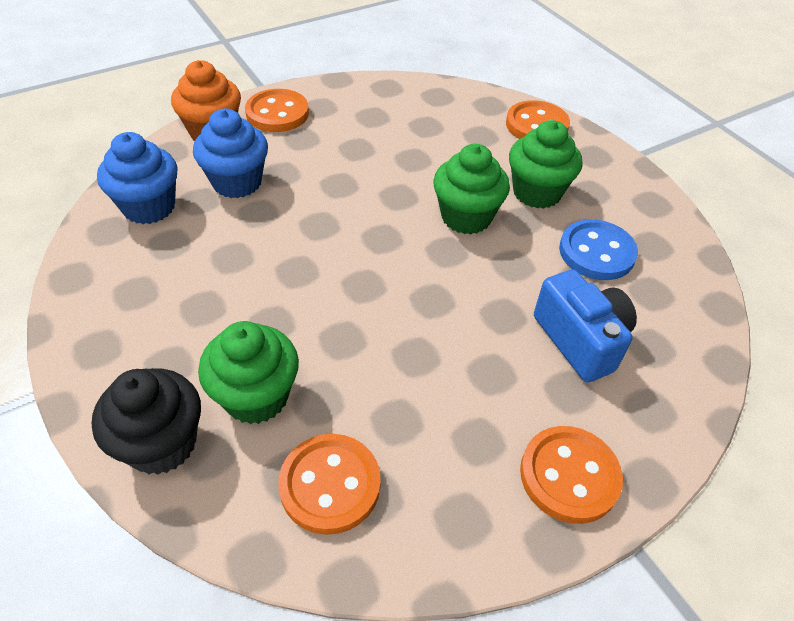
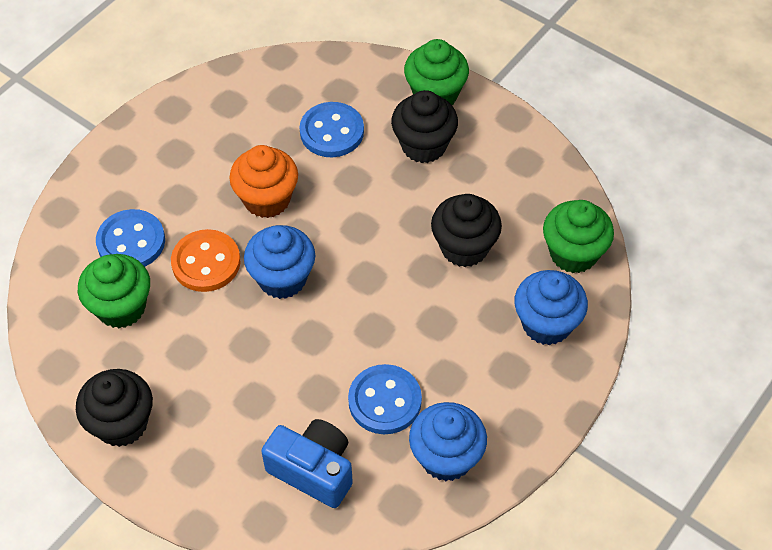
black cupcake: [92,368,201,475] = 1 -> [76,369,153,447] [391,90,458,163] [431,194,502,267] = 3
blue button: [559,219,638,280] = 1 -> [96,209,165,267] [300,102,364,157] [348,364,422,434] = 3
blue cupcake: [97,132,178,224] [193,109,268,198] = 2 -> [244,225,315,299] [409,402,487,481] [514,270,588,345] = 3
orange button: [245,89,309,132] [278,434,381,535] [506,100,570,139] [520,426,623,524] = 4 -> [171,229,240,292] = 1

